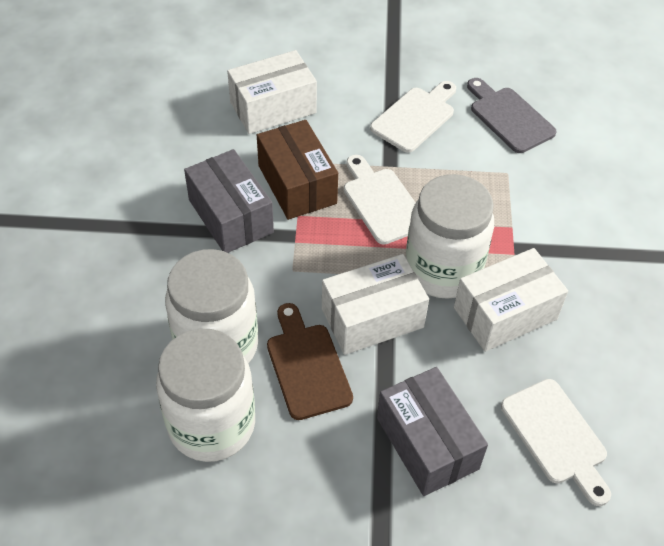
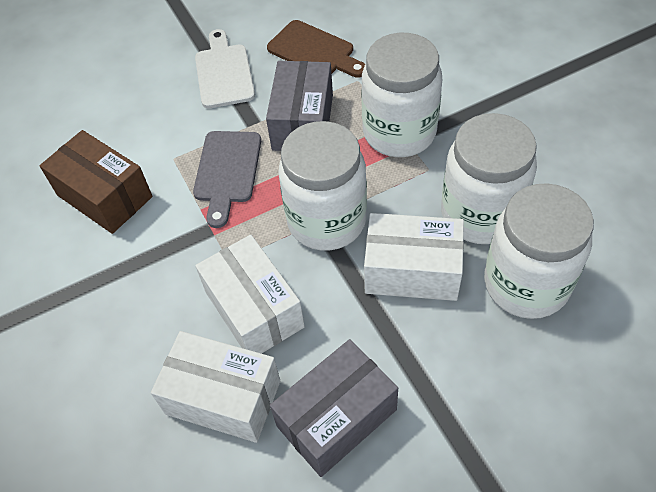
white cutting board: [344,155,416,245] [370,81,456,153] [501,379,611,506] = 3 -> [195,29,255,108] = 1
white jar: [156,329,255,462] [165,249,258,364] [406,174,494,299] = 3 -> [278,121,367,251] [361,33,442,157] [441,113,537,244] [484,183,594,319] = 4

